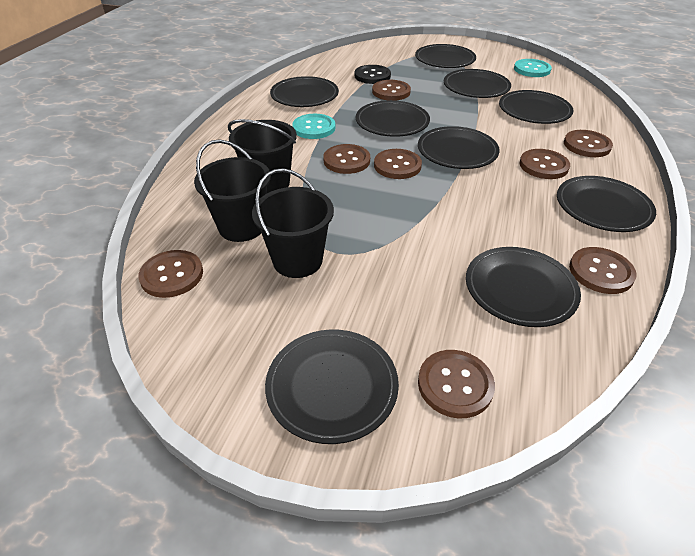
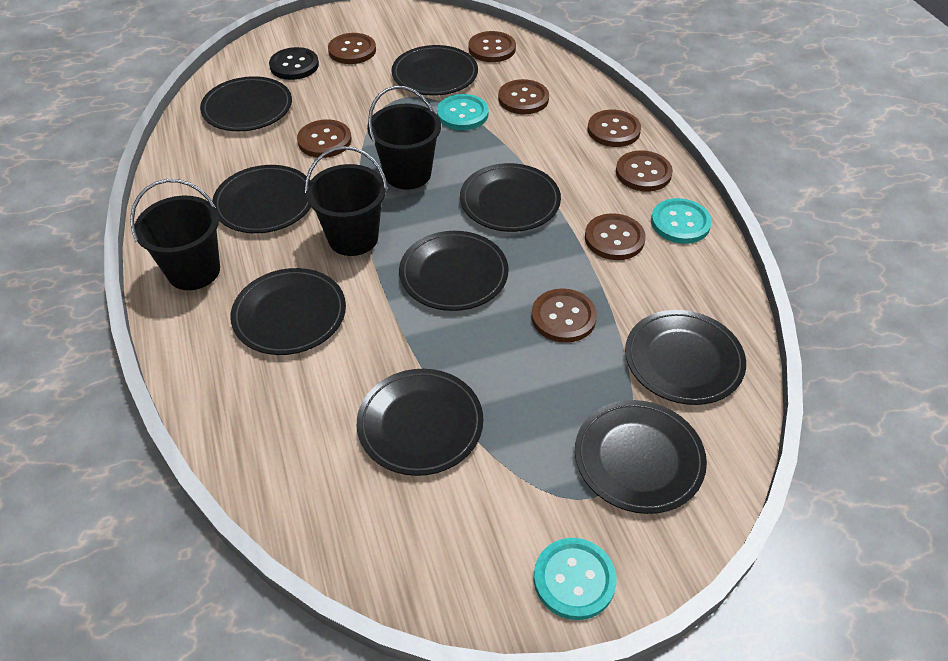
turquoise button: [292,114,335,139] [514,59,552,77] = 2 -> [437,94,489,130] [534,538,617,620] [651,198,712,244] = 3

